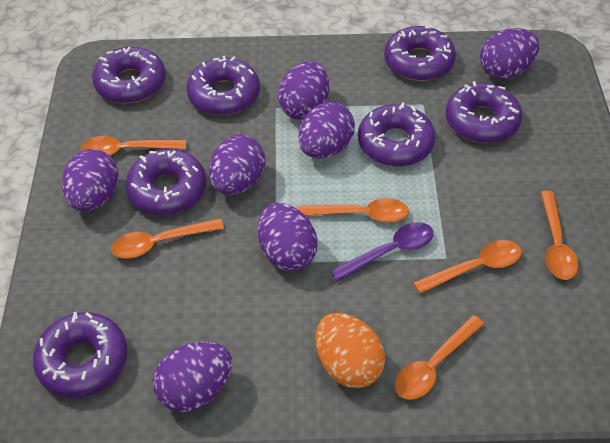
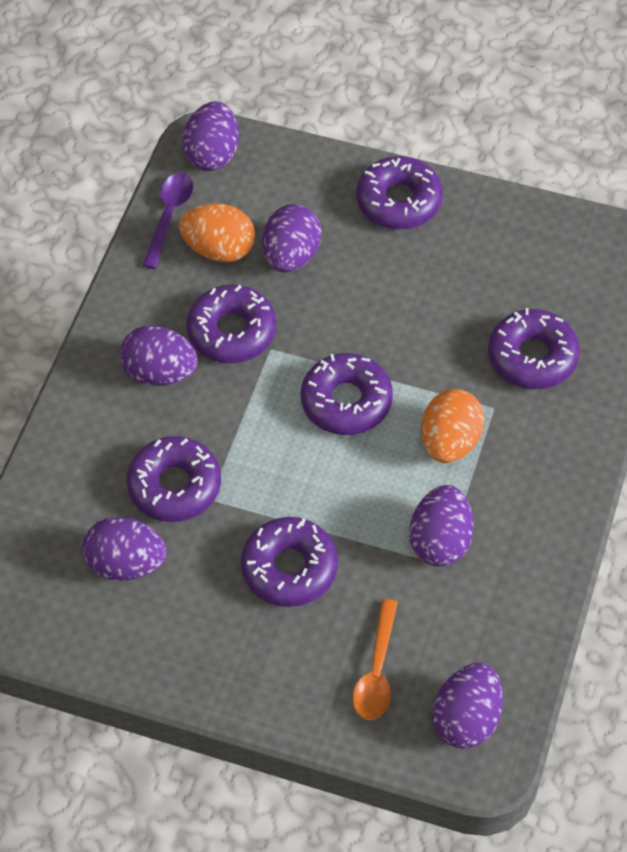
orange egg: [316,313,385,388] = 1 -> [179,203,255,262] [421,389,485,463] = 2
orange spoon: [81,136,186,156] [111,218,224,259] [298,198,409,223] [395,315,484,400] [414,240,522,294] [540,191,578,280] = 6 -> [353,599,398,720] = 1
purple donut: [33,312,128,398] [92,47,166,103] [125,149,206,215] [186,56,260,115] [358,103,435,167] [384,26,456,81] [446,81,522,143] = 7 -> [126,436,221,522] [186,284,277,363] [241,517,338,607] [301,353,393,435] [356,156,443,230] [488,308,580,389] = 6
purple egg: [62,149,119,211] [152,342,232,412] [209,135,265,195] [258,203,318,271] [278,61,329,120] [298,102,355,158] [480,28,540,79] = 7 -> [82,517,167,581] [120,325,198,386] [182,101,239,171] [262,204,321,273] [410,485,473,567] [432,663,503,748] = 6

